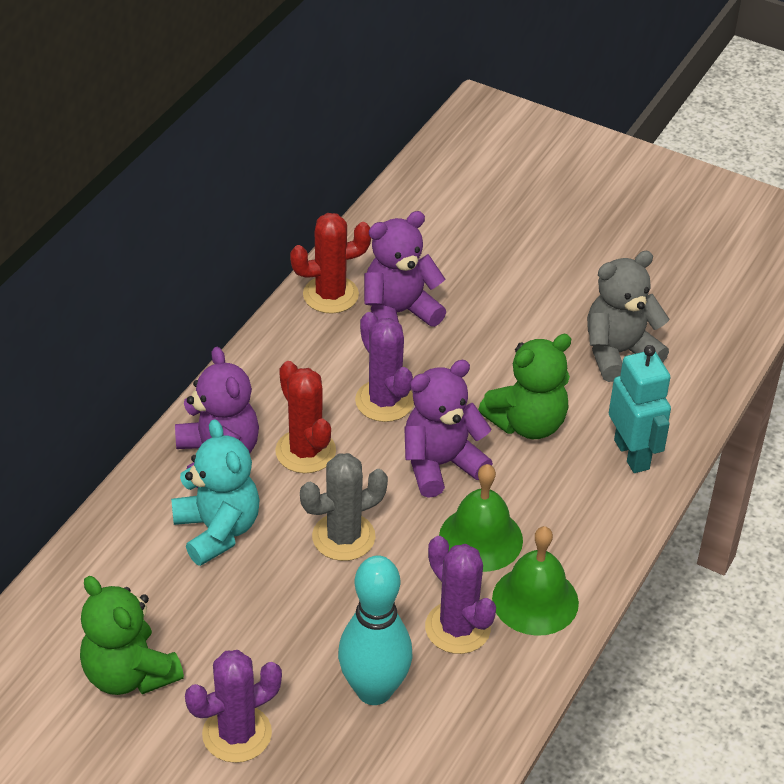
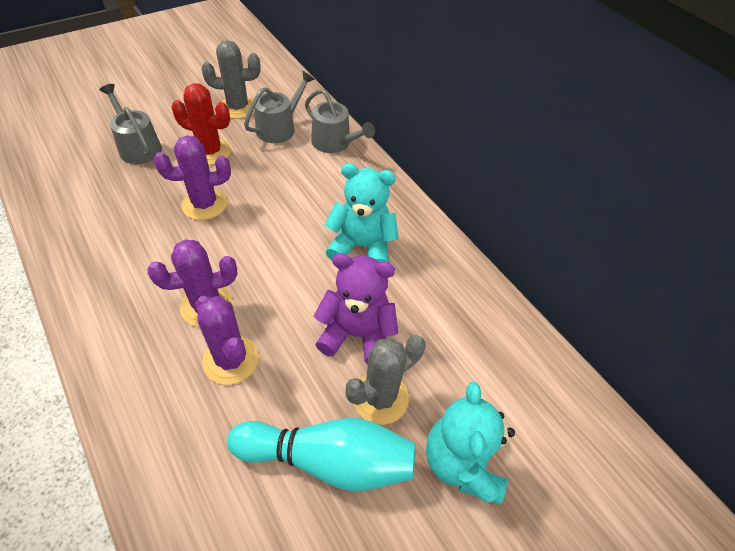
green bell: [439,464,523,572] [492,526,579,636] = 2 -> none = 0
green teddy bear: [80,576,184,695] [478,334,571,439] = 2 -> none = 0
grey cactus: [300,453,388,561] = 1 -> [201,40,260,119] [346,335,426,425] = 2
grey teddy bear: [587,251,669,382] = 1 -> none = 0
grey watering can: none = 0 -> [99,84,162,164] [244,71,315,143] [305,89,375,153] = 3
purple teddy bear: [175,347,259,488] [364,211,446,327] [404,360,493,498] = 3 -> [314,253,398,364] = 1
red cactus: [275,361,336,473] [290,213,371,314] = 2 -> [171,83,231,165] = 1
turquoise robot: [609,345,671,473] = 1 -> none = 0
turquoise teddy bear: [171,419,260,566] = 1 -> [324,163,398,263] [426,381,515,505] = 2

